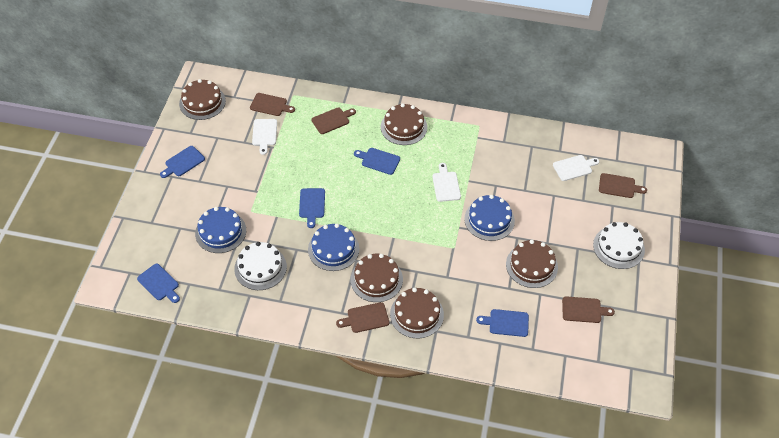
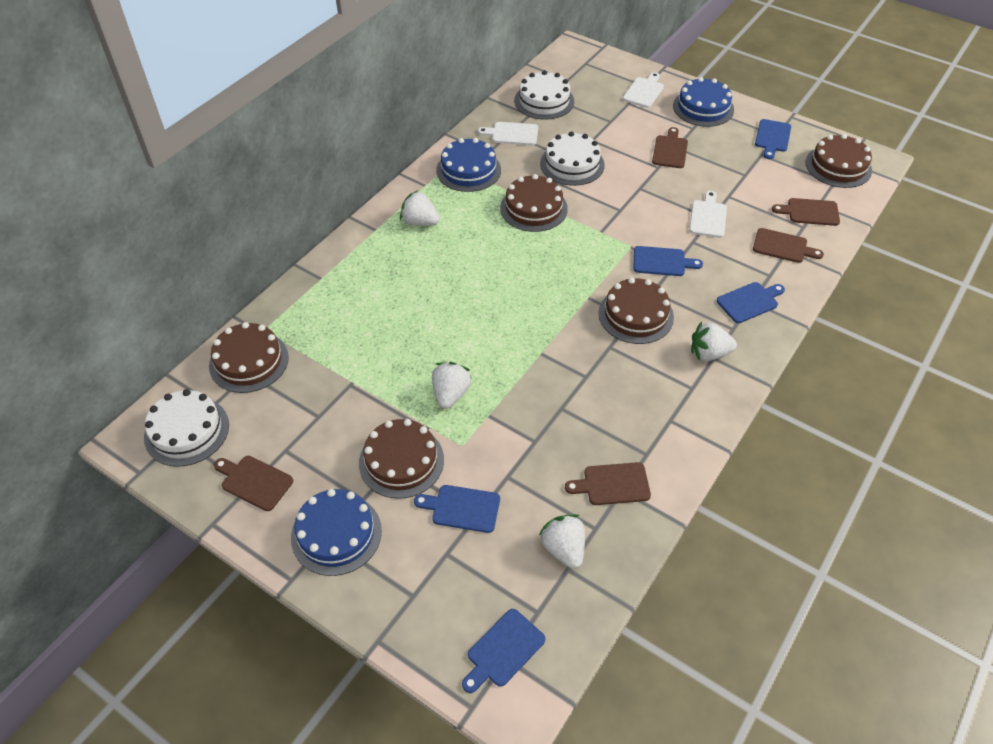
white cake: [234,242,287,290] [593,222,645,269] = 2 -> [144,389,229,467] [514,70,574,120] [540,131,605,186] = 3
white strawberry: none = 0 -> [400,190,440,226] [432,362,472,409] [539,514,585,569] [691,321,737,361] = 4

